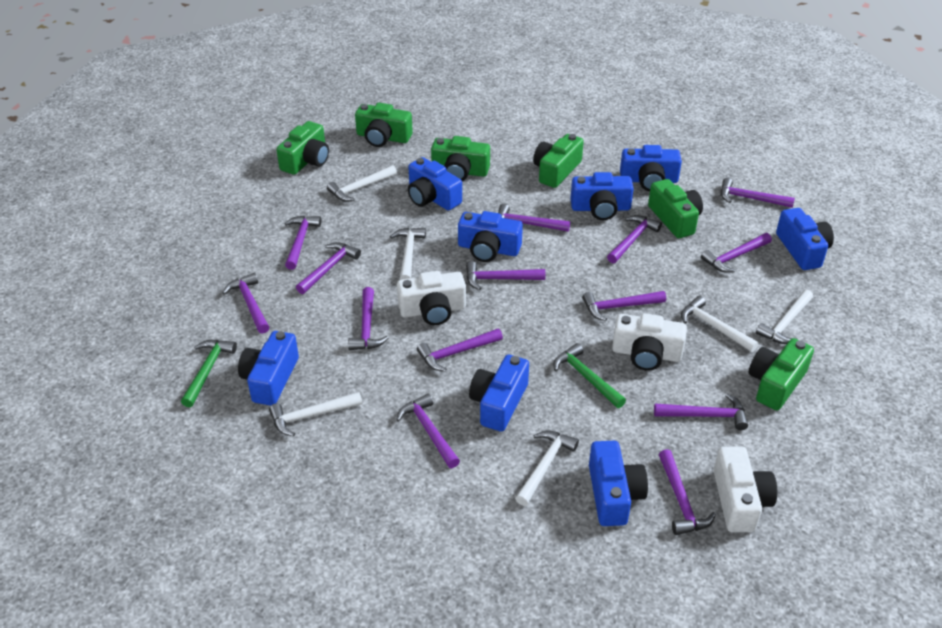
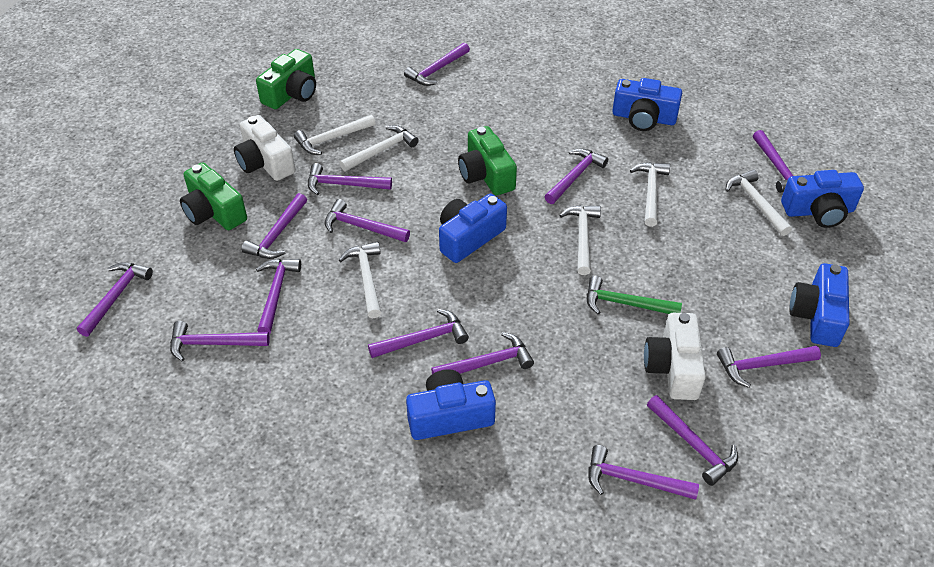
blue camera: [238,331,299,406] [408,157,462,211] [458,211,523,262] [469,354,529,432] [570,172,634,220] [589,441,648,526] [620,145,682,191] [776,208,834,270] = 8 -> [406,369,496,440] [439,194,507,263] [612,78,682,131] [781,170,864,228] [789,263,849,347] = 5
green camera: [276,121,329,175] [355,103,413,147] [431,136,490,181] [533,134,584,188] [648,179,703,238] [749,338,814,410] = 6 -> [180,162,247,230] [256,49,316,109] [458,126,517,195] = 3
green hammer: [181,340,237,407] [553,343,626,408] = 2 -> [587,276,682,314] = 1
white camera: [397,271,466,325] [612,313,687,371] [713,446,777,532] = 3 -> [234,115,295,181] [644,313,706,400] = 2

